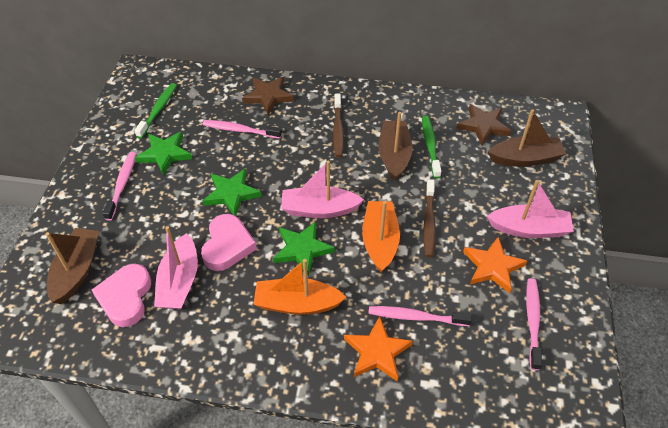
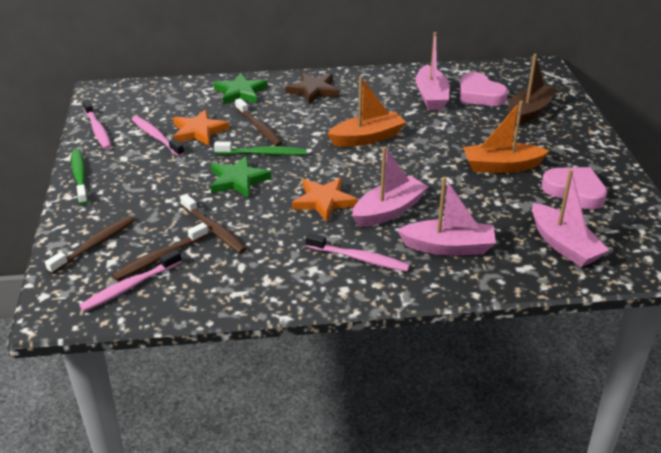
brown boat: [45,228,99,304] [378,112,413,181] [488,109,566,167] = 3 -> [508,54,558,126] = 1
brown star: [242,77,294,115] [456,104,511,145] = 2 -> [285,72,339,104] = 1
brown toothbrush: [333,94,344,157] [423,179,436,257] = 2 -> [45,215,135,274] [112,223,209,281] [180,194,246,253] [235,98,282,146] = 4
green star: [135,131,192,176] [203,168,262,216] [273,221,335,276] = 3 -> [210,156,271,198] [214,73,268,105] = 2
pink boat: [154,226,198,309] [281,161,364,218] [487,180,574,238] = 3 -> [352,146,428,227] [397,177,496,256] [416,32,449,110] [532,170,609,267] = 4

